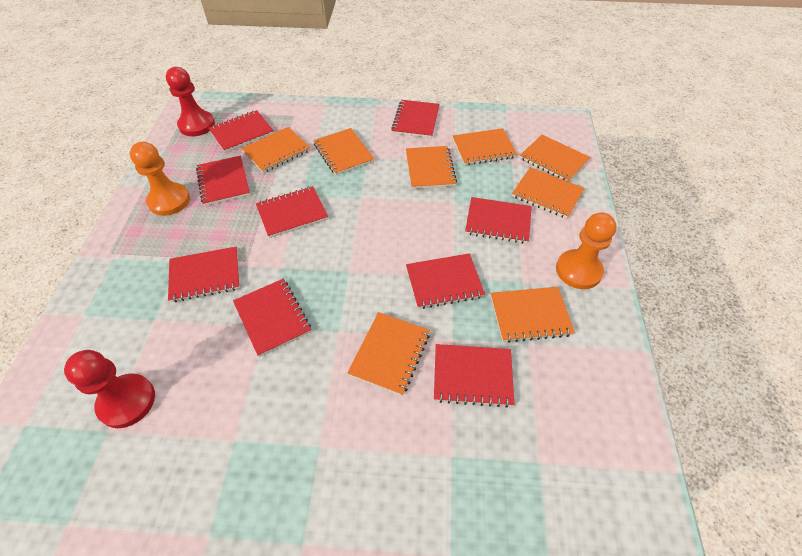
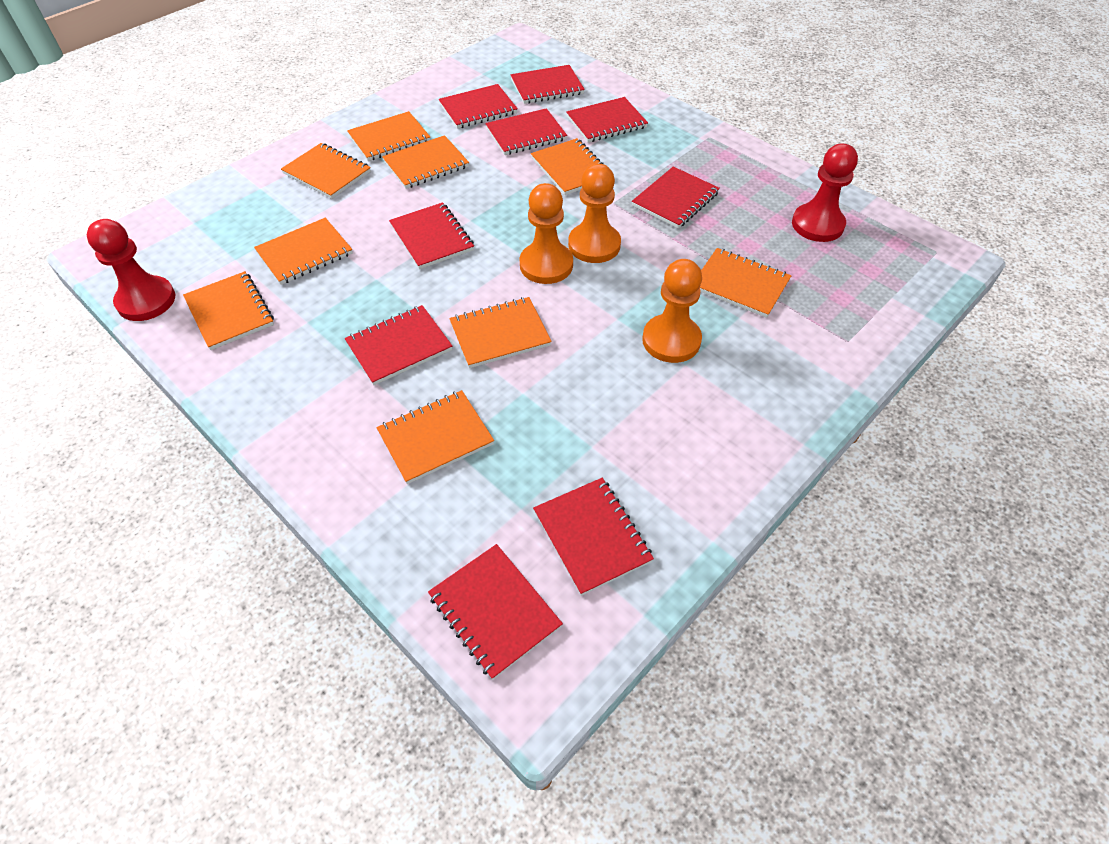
orange notebook: [241,127,310,173] [313,128,374,175] [348,312,430,396] [406,146,457,189] [453,128,517,165] [491,287,575,343] [512,167,584,219] [520,135,590,182] = 8 -> [183,271,274,350] [254,218,353,285] [281,143,371,199] [347,111,430,161] [377,390,494,484] [382,135,469,189] [449,297,552,368] [531,138,603,195] [700,248,792,318] = 9
orange pawn: [130,142,190,216] [556,213,617,289] = 2 -> [519,183,573,284] [568,164,621,263] [642,259,702,363] = 3

